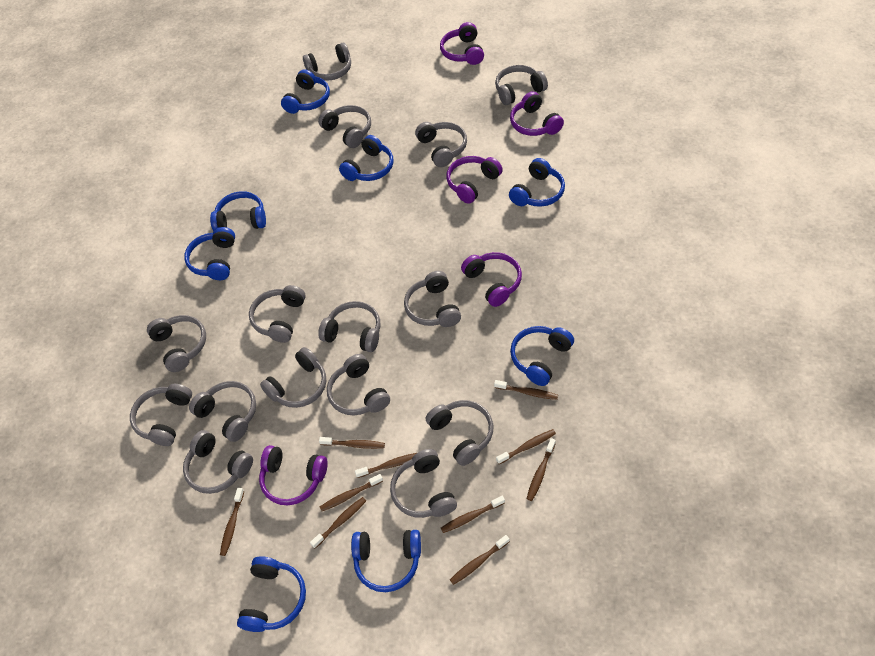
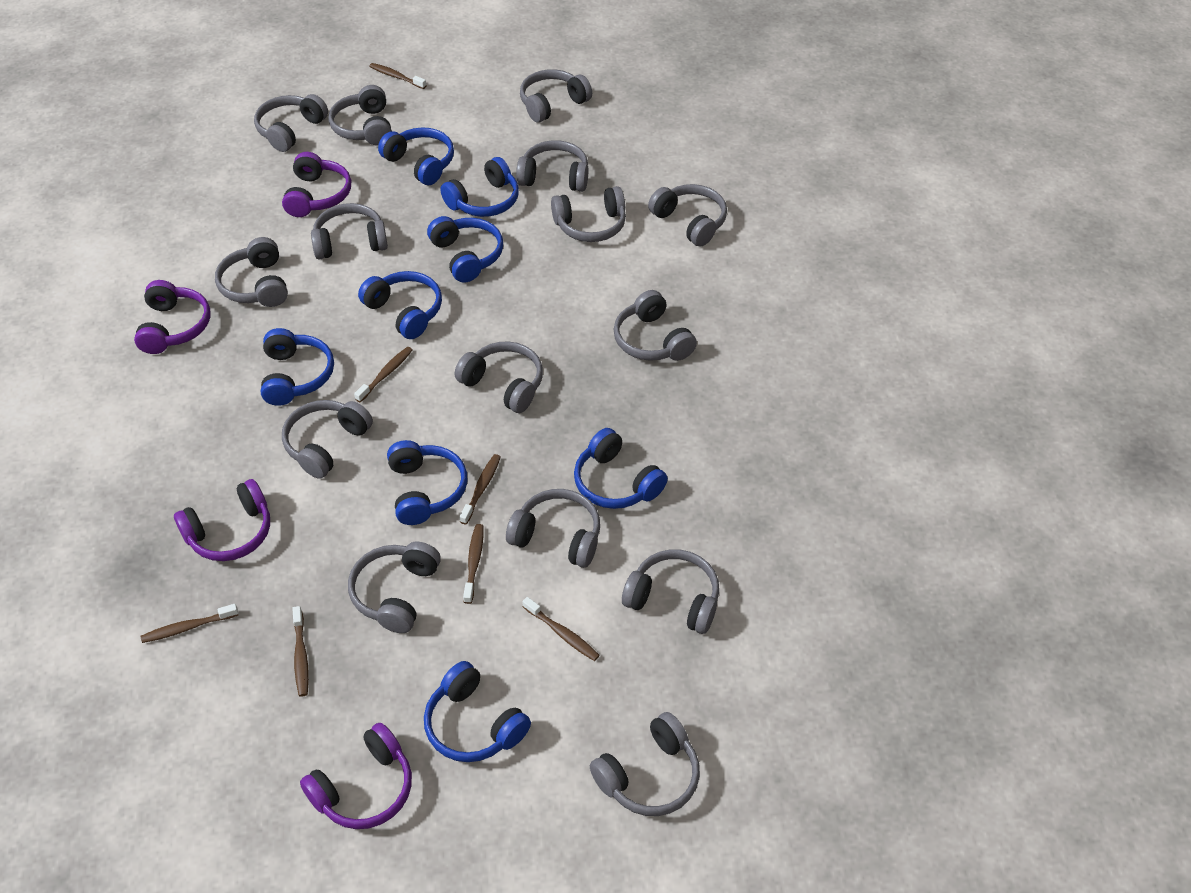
brown toothbrush: [220,488,244,556] [310,497,366,548] [319,437,385,449] [320,474,383,511] [355,453,416,478] [441,496,505,533] [450,535,510,585] [494,380,558,400] [496,429,556,464] [527,438,556,501] = 10 -> [141,604,238,643] [292,606,309,697] [354,347,412,403] [369,63,427,89] [459,454,501,525] [463,524,483,604] [522,597,600,661] = 7
purple headphones: [259,445,328,505] [440,22,484,65] [446,156,503,204] [461,252,522,307] [510,91,564,136] = 5 -> [134,280,210,354] [174,479,270,561] [282,152,351,217] [300,723,412,829] = 4

